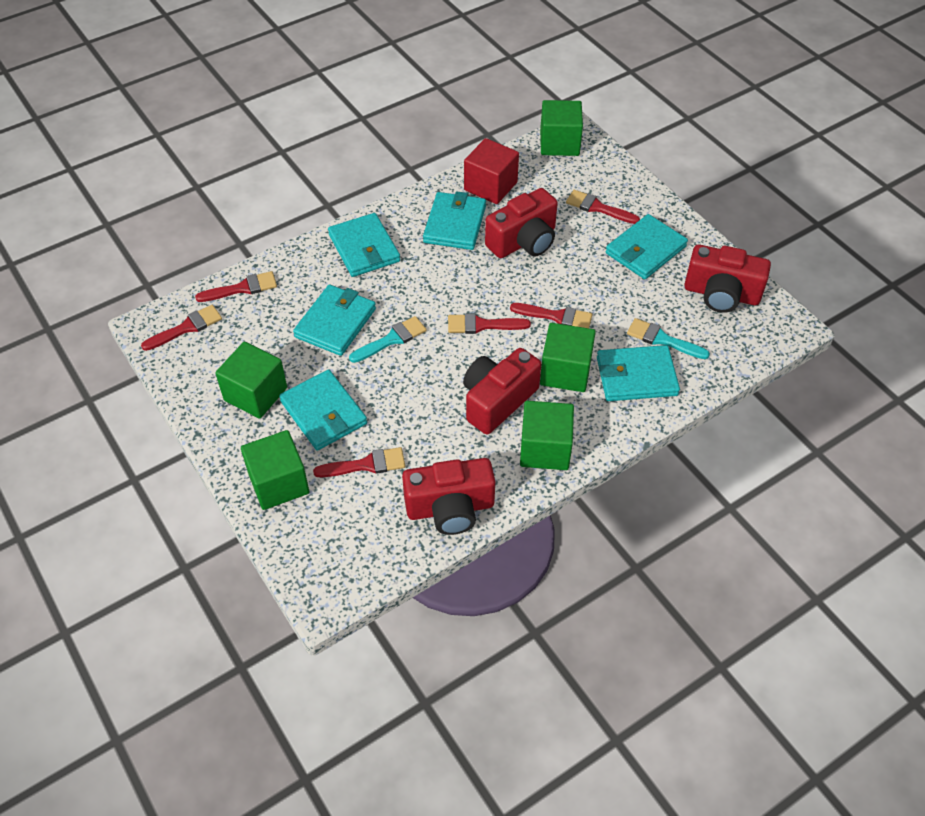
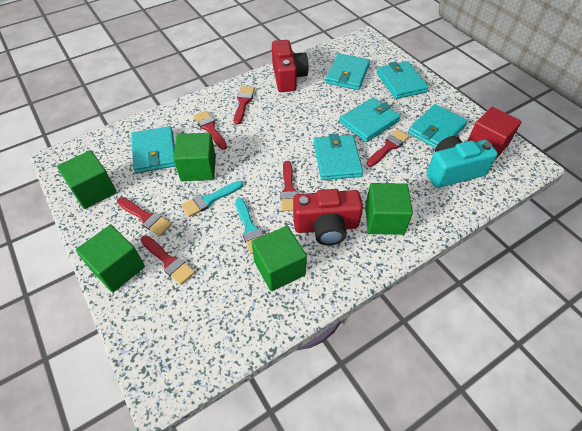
red camera: [402,458,495,535] [463,348,541,435] [485,188,558,258] [684,244,771,313] = 4 -> [272,40,308,92] [293,189,363,245] = 2
turquoise camera: none = 0 -> [426,136,498,188] = 1

